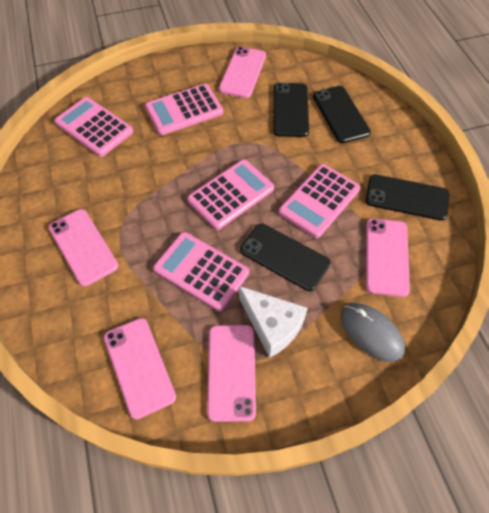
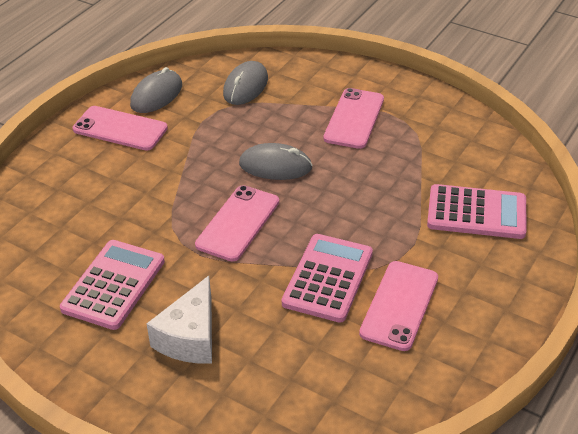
black phone: [240,223,330,291] [273,83,309,137] [313,86,371,143] [366,174,449,221] = 4 -> none = 0
grey mouse: [341,303,405,362] = 1 -> [130,67,182,113] [223,61,268,105] [239,143,313,180] = 3
pink calculator: [54,97,133,157] [145,84,223,135] [153,232,249,311] [187,159,274,230] [279,164,360,238] = 5 -> [60,240,165,330] [282,234,373,323] [427,184,527,239] = 3
pink phone: [49,209,118,286] [104,318,176,419] [207,325,256,422] [219,47,266,98] [366,218,410,297] = 5 -> [73,106,168,151] [195,185,279,261] [323,88,384,149] [359,261,438,351] = 4

